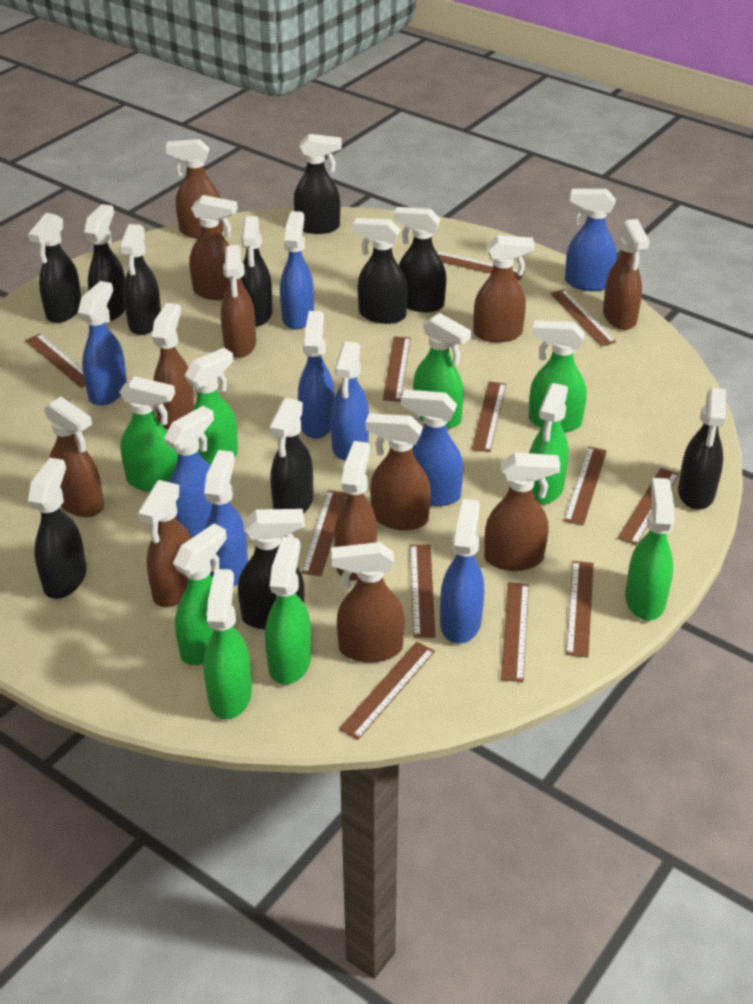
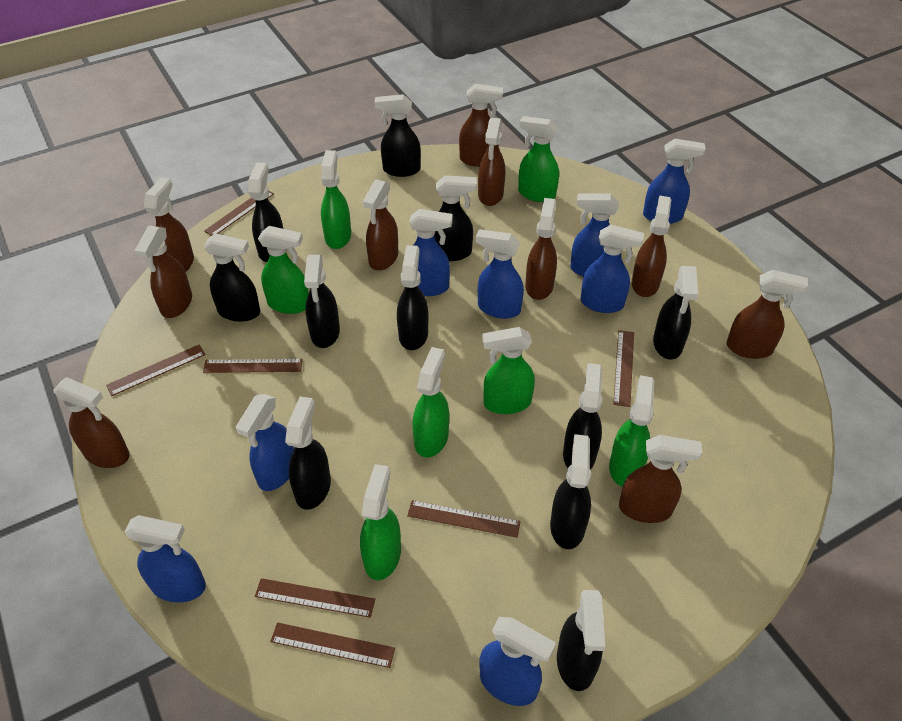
blue spray bottle: [78,281,127,406] [164,406,214,537] [204,450,248,587] [280,211,314,330] [298,311,335,439] [331,341,369,461] [401,389,464,506] [440,499,484,644] [565,189,617,291] = 9 -> [124,515,206,602] [236,394,294,491] [409,209,453,296] [476,229,524,319] [479,617,556,706] [570,194,619,277] [581,225,644,313] [643,139,705,224] = 8
brown ruler: [25,334,85,388] [301,490,347,576] [339,642,435,740] [383,337,411,402] [410,545,436,638] [436,251,525,280] [472,381,506,452] [501,582,529,682] [550,289,616,347] [564,447,607,525] [566,561,594,658] [617,468,679,545] = 12 -> [106,344,206,396] [203,359,303,373] [204,191,274,236] [255,578,375,618] [270,622,395,668] [407,500,521,538] [613,330,634,407] = 7
brown spray bottle: [44,397,104,517] [138,480,192,607] [152,303,194,430] [166,139,224,238] [189,195,238,300] [221,245,256,358] [331,542,405,663] [334,441,377,580] [366,413,431,530] [473,235,535,342] [484,452,560,571] [603,219,650,330] = 12 -> [53,377,130,468] [135,226,192,318] [144,177,194,272] [363,180,398,270] [459,83,503,167] [478,118,505,206] [525,198,557,300] [619,435,702,523] [632,195,671,297] [726,270,808,359] = 10
green spray bottle: [119,376,178,492] [173,523,227,665] [184,348,238,465] [204,569,252,720] [265,537,311,685] [413,313,471,429] [529,320,587,432] [529,383,569,505] [625,478,675,621] = 9 -> [258,226,309,314] [321,150,351,249] [360,464,401,580] [412,347,449,458] [482,327,535,414] [518,116,559,202] [609,375,654,487] = 7

